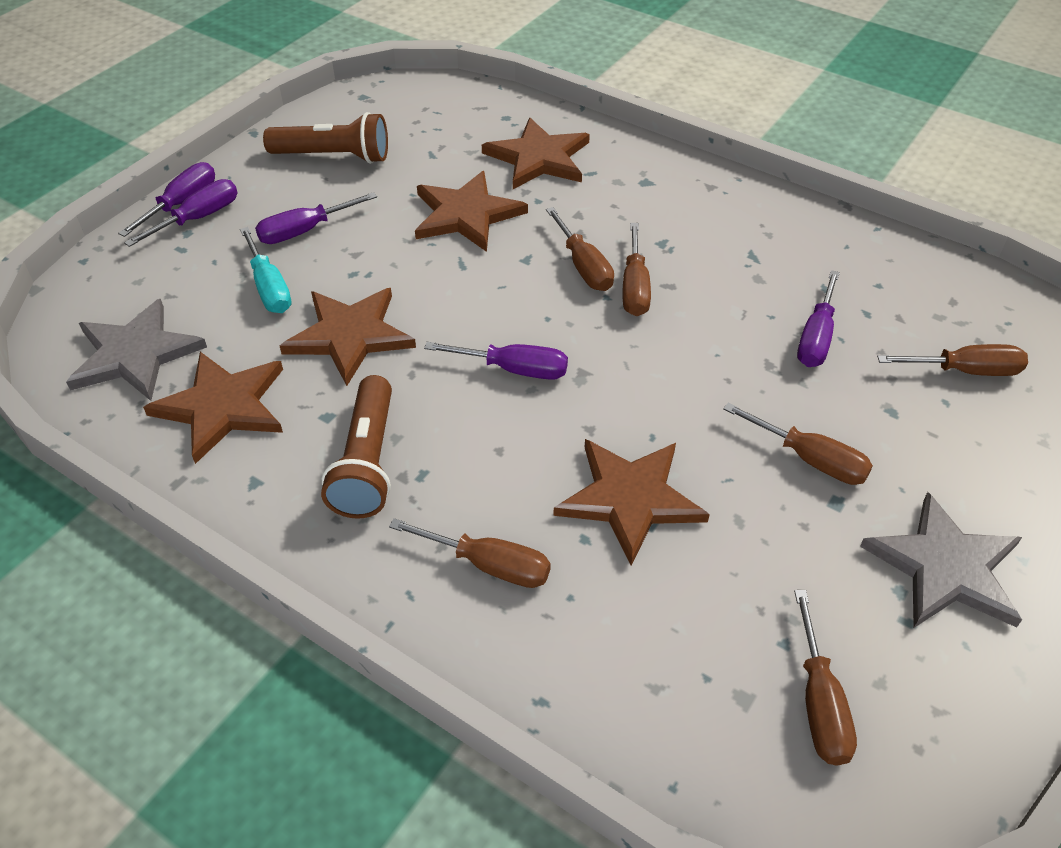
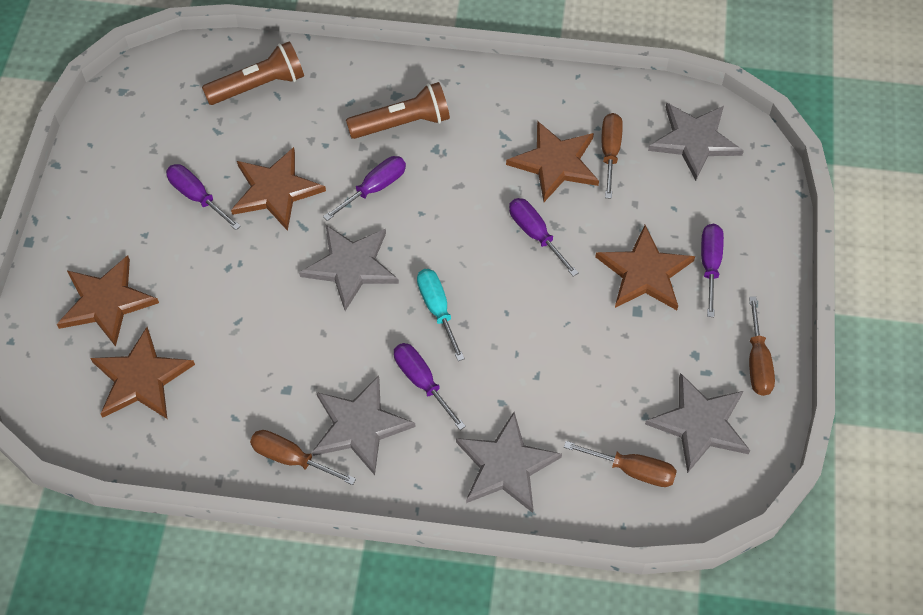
brown screwdriver: [389,518,551,588] [546,207,614,291] [622,223,651,316] [723,403,873,485] [794,590,857,766] [877,344,1028,376] = 6 -> [250,430,356,485] [564,441,677,487] [602,113,623,199] [749,296,775,396] = 4
grey star: [66,299,207,401] [860,492,1022,628] = 2 -> [299,225,399,311] [312,375,416,475] [456,412,562,513] [645,373,750,473] [648,103,744,181] = 5

